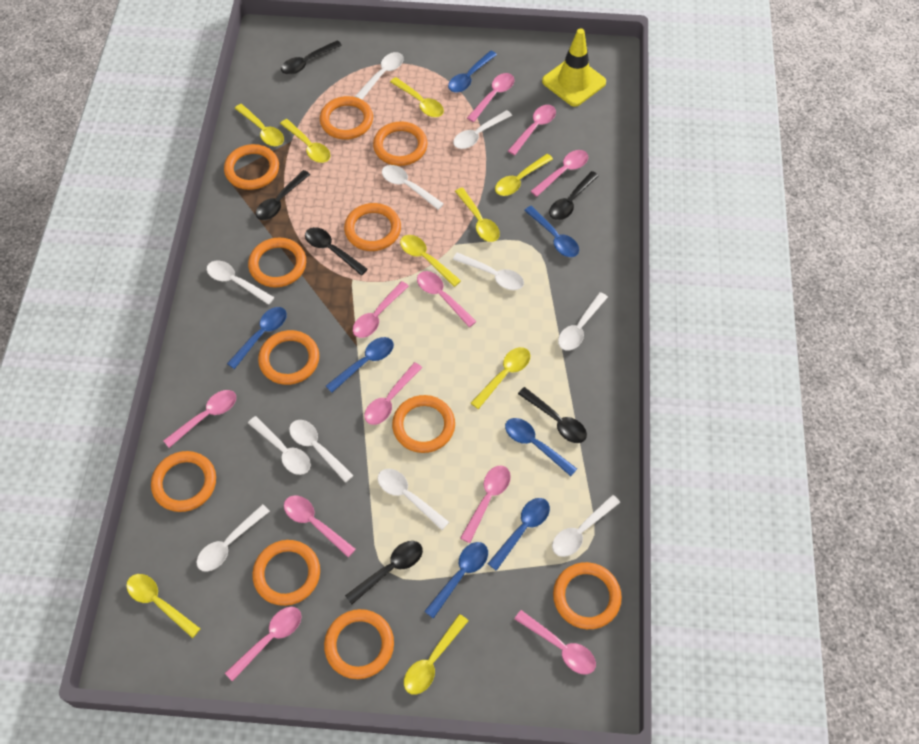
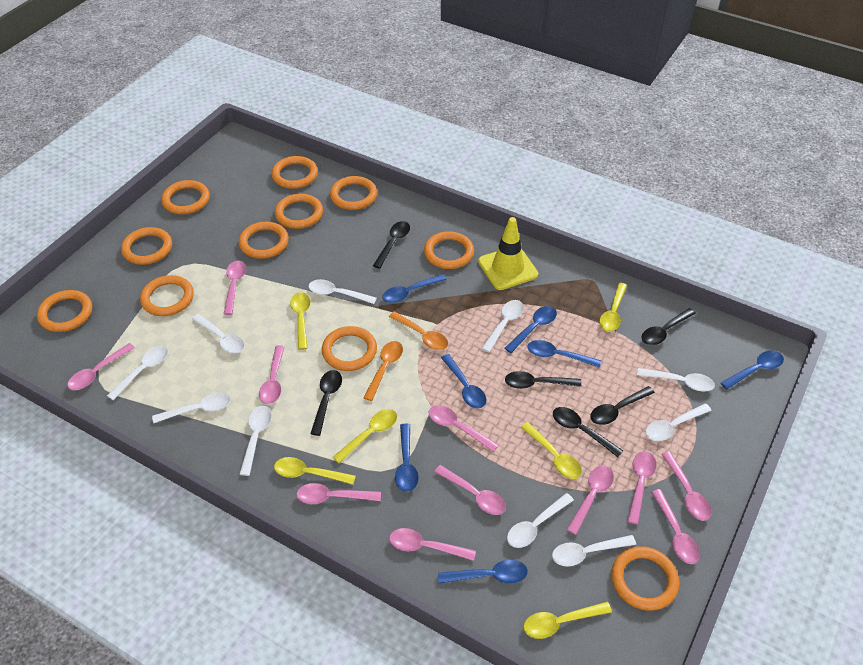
orange spoon: none = 0 -> [363,341,403,401] [389,311,448,350] = 2
white spoon: [197,504,270,572] [207,260,275,305] [248,416,311,475] [289,420,354,483] [355,52,404,99] [378,469,449,530] [382,165,444,210] [453,110,512,149] [453,252,524,290] [552,495,620,557] [558,292,608,351] = 11 -> [107,346,168,400] [152,392,231,423] [192,314,245,353] [240,406,272,476] [308,279,377,304] [481,300,524,352] [507,493,574,548] [552,535,636,566] [637,368,715,392] [646,403,712,441] = 10
yellow spoon: [126,574,200,638] [235,104,284,146] [280,119,330,163] [390,77,444,117] [400,235,461,287] [404,614,468,695] [455,187,500,242] [471,347,530,409] [495,154,553,196] = 9 -> [274,457,356,485] [290,292,310,350] [332,409,397,463] [521,422,582,479] [523,602,612,639] [599,283,627,332] = 6

